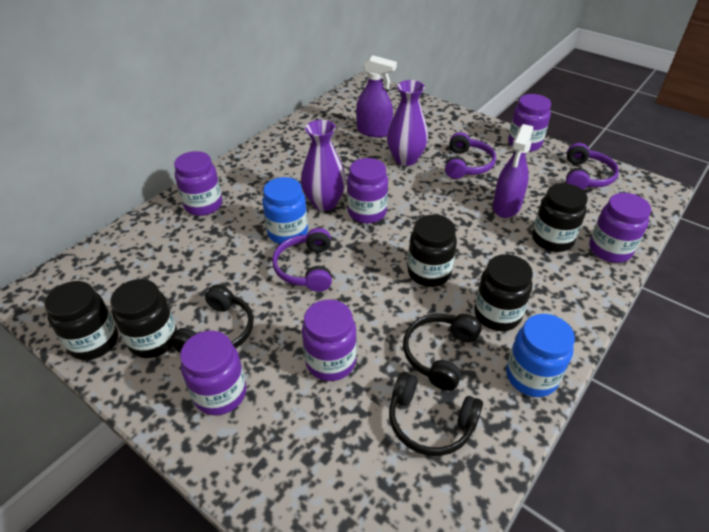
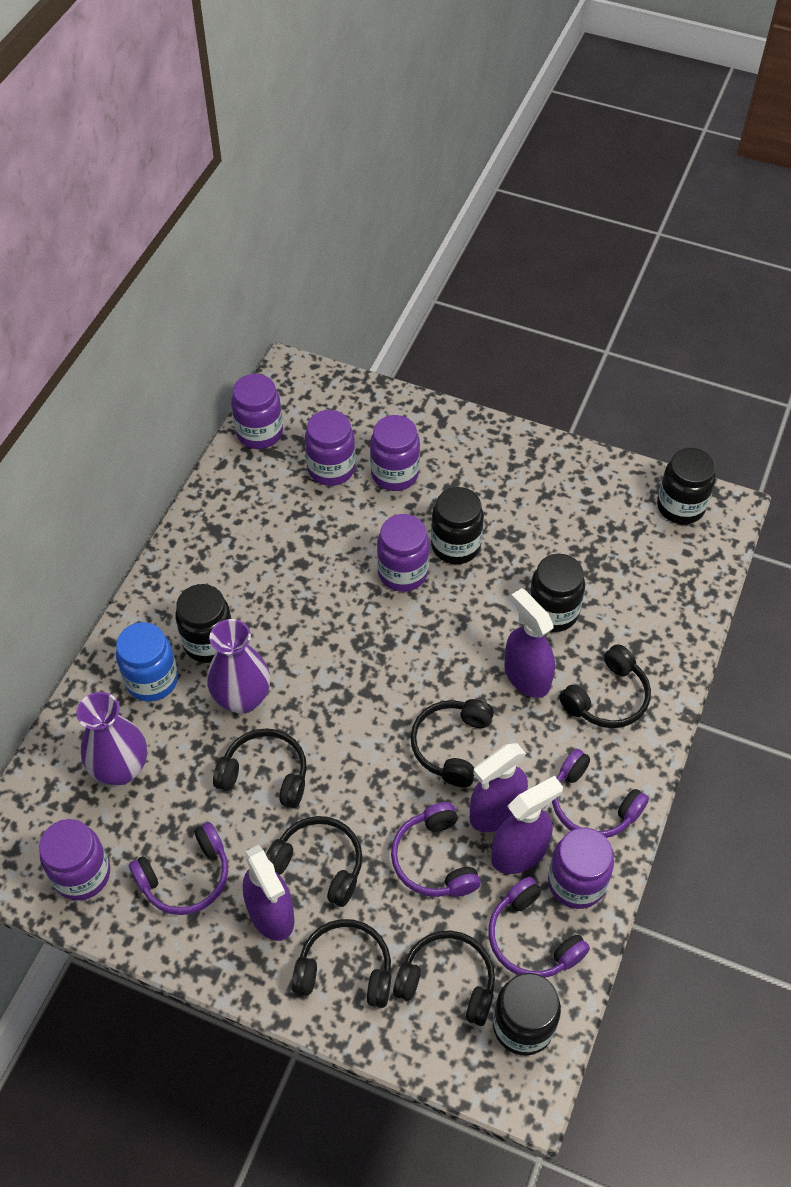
black headphones: [171,284,254,353] [389,372,483,456] [403,314,482,391] = 3 -> [213,728,307,808] [266,816,362,907] [292,919,391,1008] [393,930,495,1026] [410,699,494,787] [559,644,651,728] = 6
blue jar: [262,177,308,244] [506,314,575,397] = 2 -> [116,622,178,702] = 1
purple headphones: [272,228,332,292] [445,132,496,179] [566,143,619,190] = 3 -> [129,822,228,915] [391,802,481,897] [488,877,590,978] [552,749,649,838] = 4
purple spray bottle: [356,55,397,137] [493,124,533,218] = 2 -> [243,845,295,941] [470,743,528,832] [491,776,563,874] [504,588,555,698] = 4

